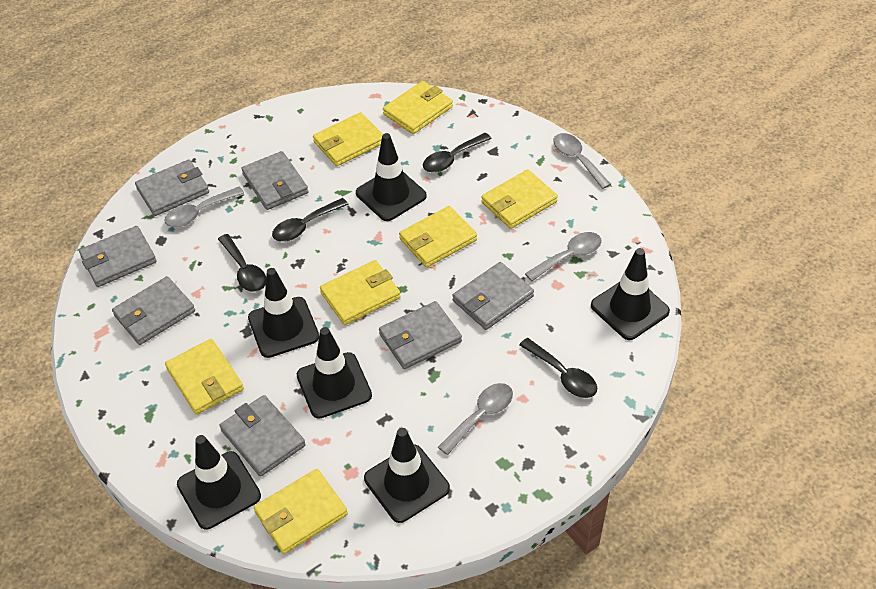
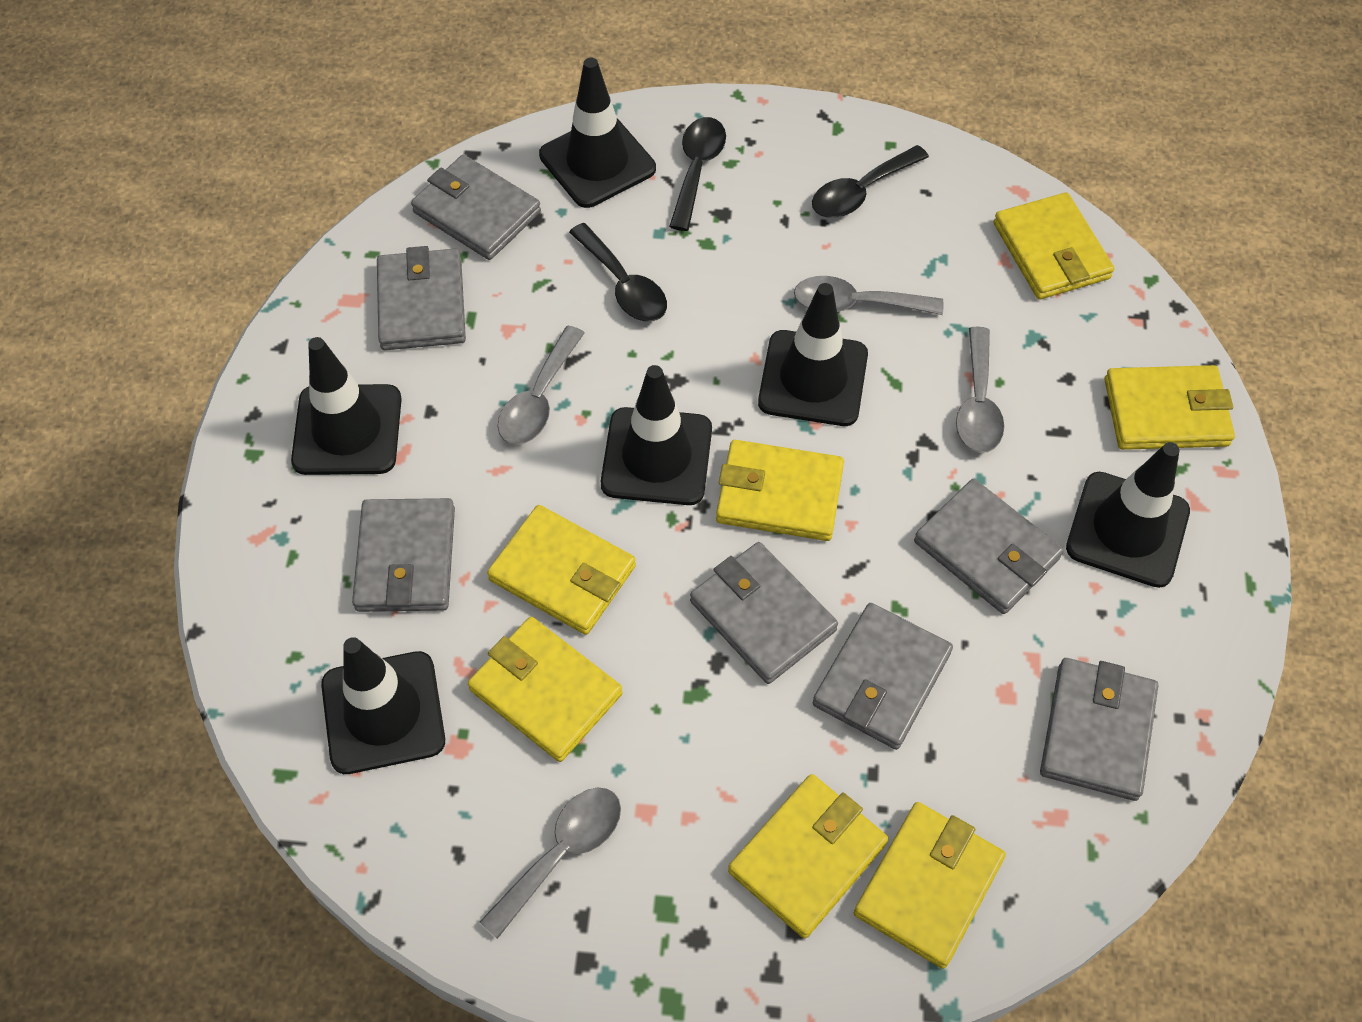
black spoon: [218,234,266,292] [272,198,349,242] [423,133,492,173] [519,338,597,398] = 4 -> [569,223,667,322] [669,117,726,231] [812,145,929,218] = 3

